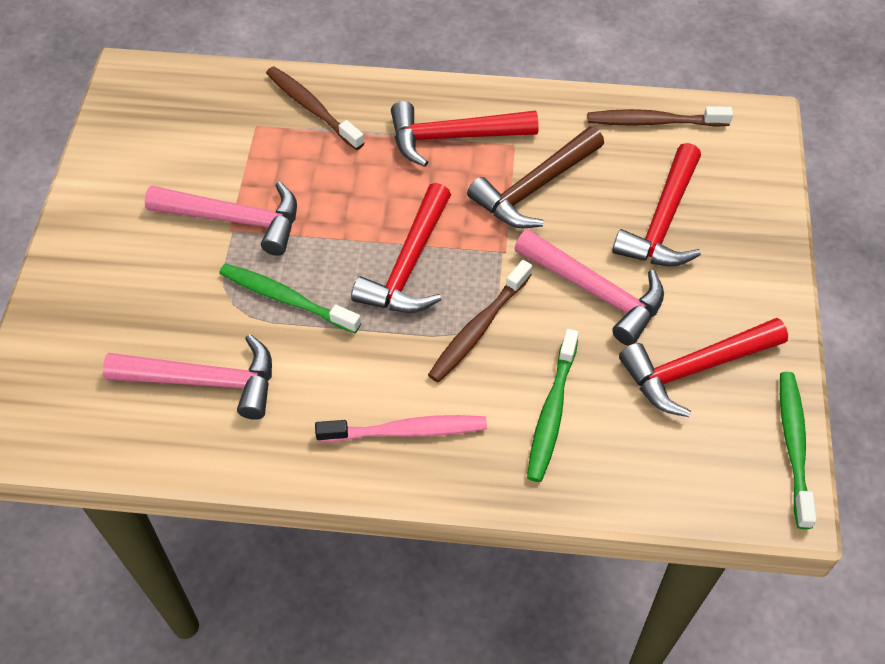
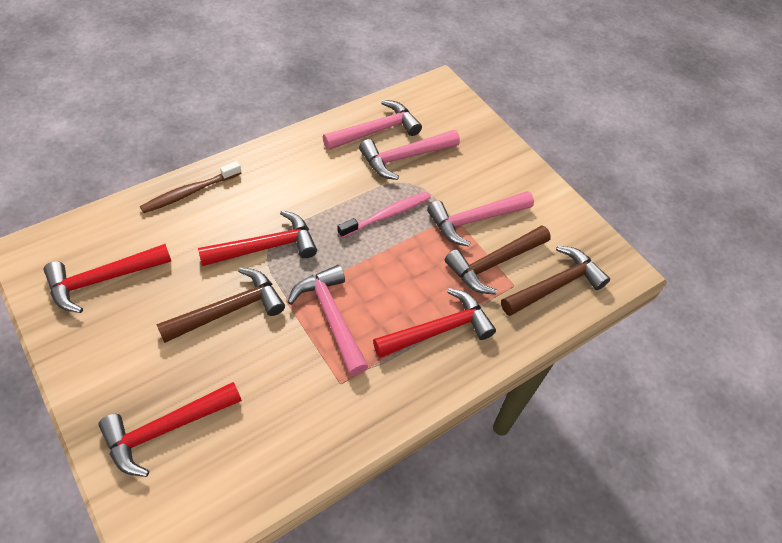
brown hammer: [467,126,604,228] = 1 -> [156,267,285,343] [445,225,551,295] [501,246,610,316] = 3
brown toothbrush: [266,67,365,150] [428,260,532,382] [588,106,733,127] = 3 -> [140,161,241,213] = 1
green toothbrush: [219,263,361,333] [527,329,579,482] [780,372,817,529] = 3 -> none = 0
pink hammer: [103,334,272,420] [145,182,297,256] [514,229,664,346] = 3 -> [288,265,368,376] [323,100,422,150] [359,130,460,180] [427,191,534,247] = 4

